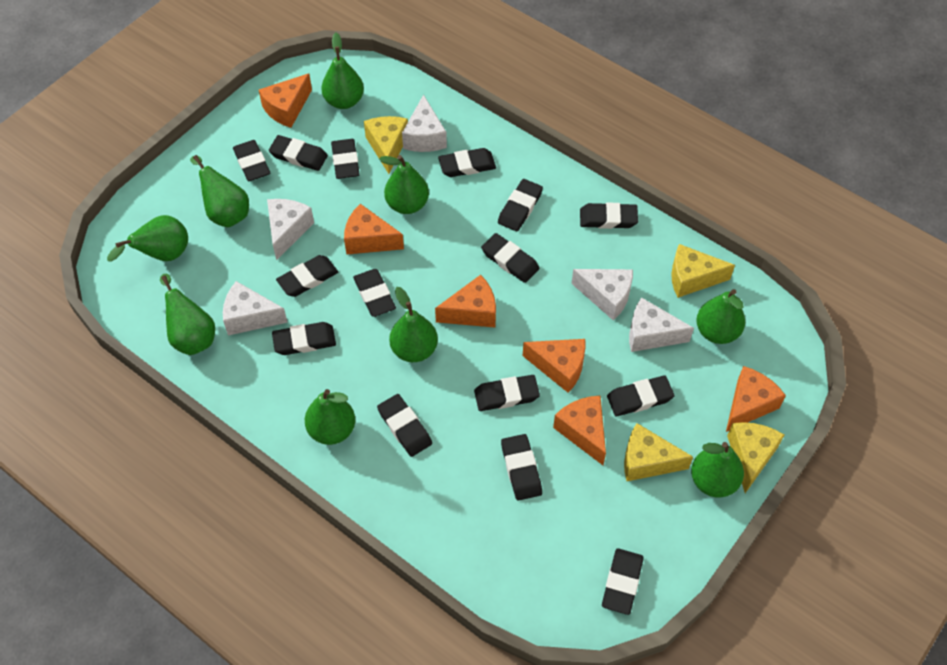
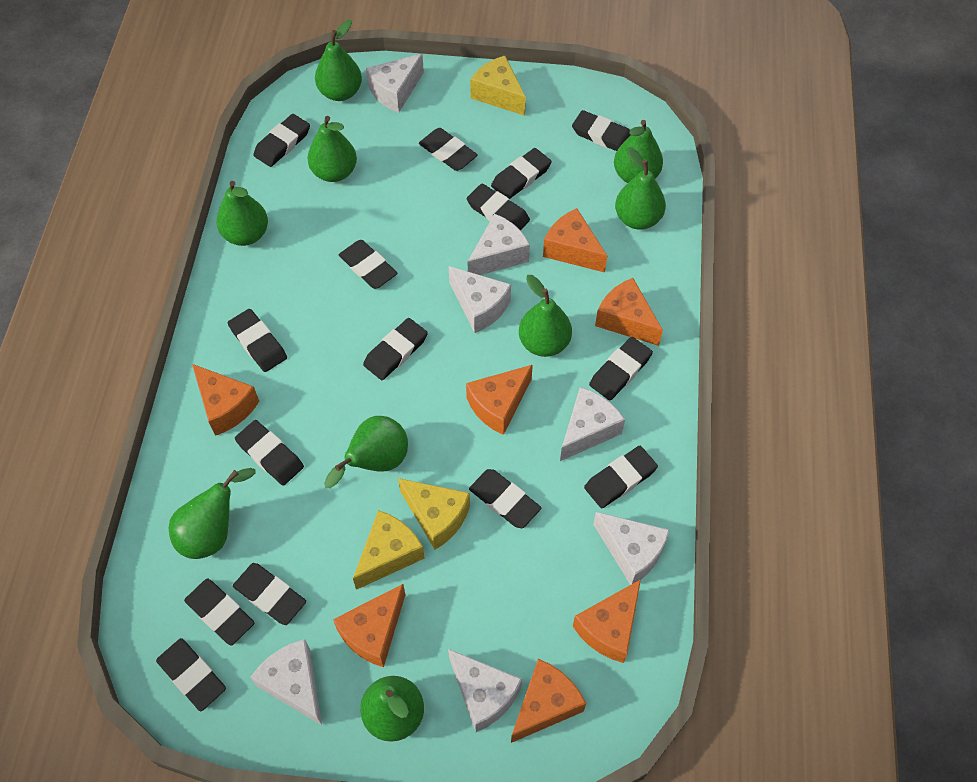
orange cheese: [259,73,312,128] [344,204,404,255] [435,275,496,327] [523,339,586,393] [553,396,606,465] [726,366,786,432] = 6 -> [192,364,259,436] [333,584,405,667] [466,365,533,435] [511,659,586,743] [543,208,607,273] [573,579,641,663] [595,278,663,346] = 7
white cheese: [223,281,288,336] [267,199,314,260] [402,94,447,152] [571,269,633,321] [629,297,694,352] = 5 -> [250,639,322,725] [366,54,424,113] [448,649,522,732] [449,266,511,333] [468,214,530,275] [560,387,625,461] [593,512,670,585] = 7
yellow cheese: [364,116,408,174] [624,423,693,481] [671,244,735,298] [727,422,784,493] = 4 -> [353,510,425,590] [398,478,470,550] [470,56,526,116] = 3

